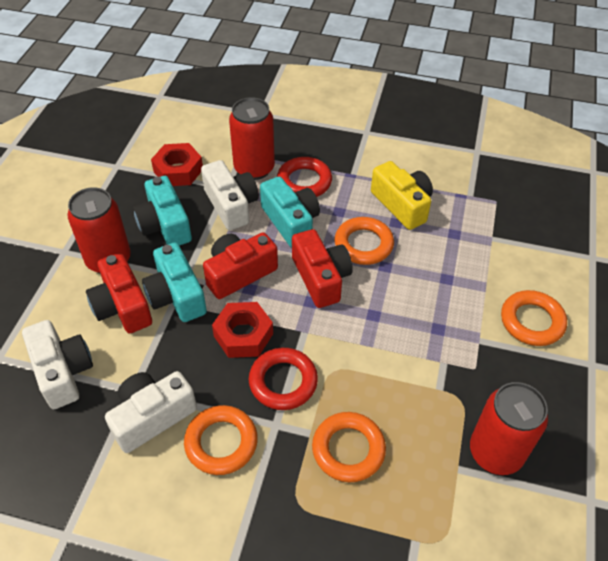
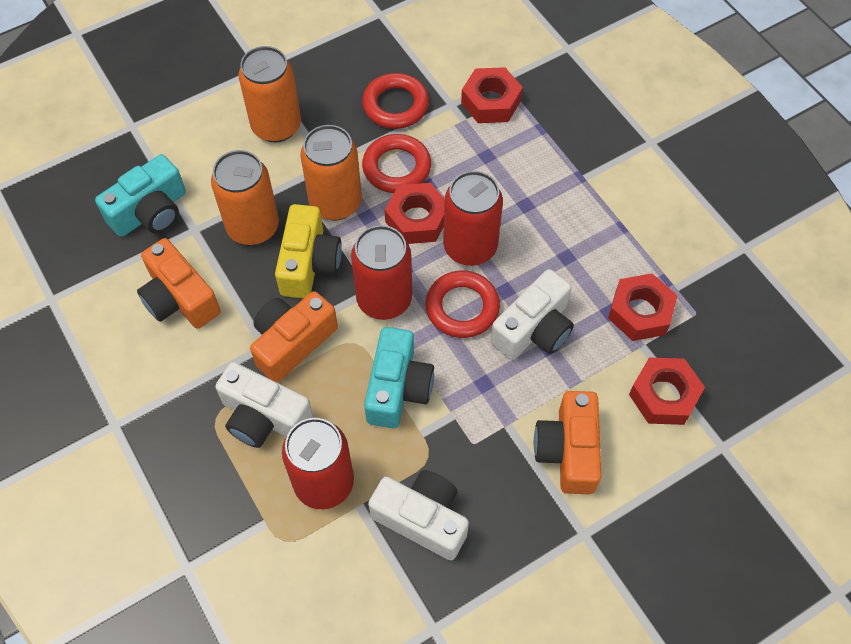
orange camera: none = 0 -> [137,238,221,329] [250,291,338,383] [534,391,601,494] = 3
orange can: none = 0 -> [211,150,279,245] [239,46,301,143] [300,125,362,220] = 3
orange ring: [184,405,258,475] [312,412,386,482] [335,217,394,265] [501,290,567,346] = 4 -> none = 0
red camera: [86,253,152,334] [203,232,278,299] [292,229,353,308] = 3 -> none = 0
red nut: [151,143,203,186] [212,302,273,358] = 2 -> [384,183,445,244] [461,67,523,123] [608,273,678,341] [629,357,705,425] = 4
red ring: [249,348,318,410] [277,157,332,197] = 2 -> [362,73,429,129] [362,134,431,193] [426,271,500,338] = 3
turquoise camera: [133,176,192,246] [142,242,207,322] [260,177,320,248] = 3 -> [95,154,186,237] [364,327,434,428] = 2

